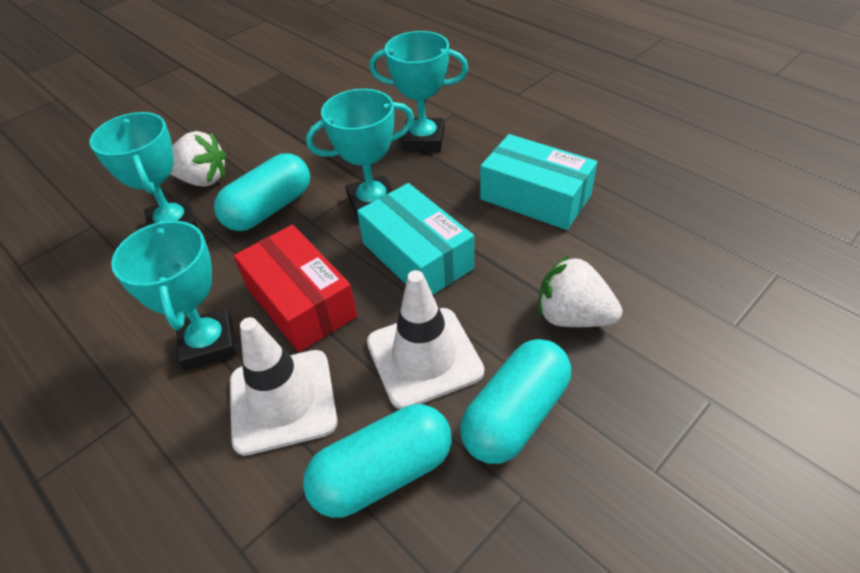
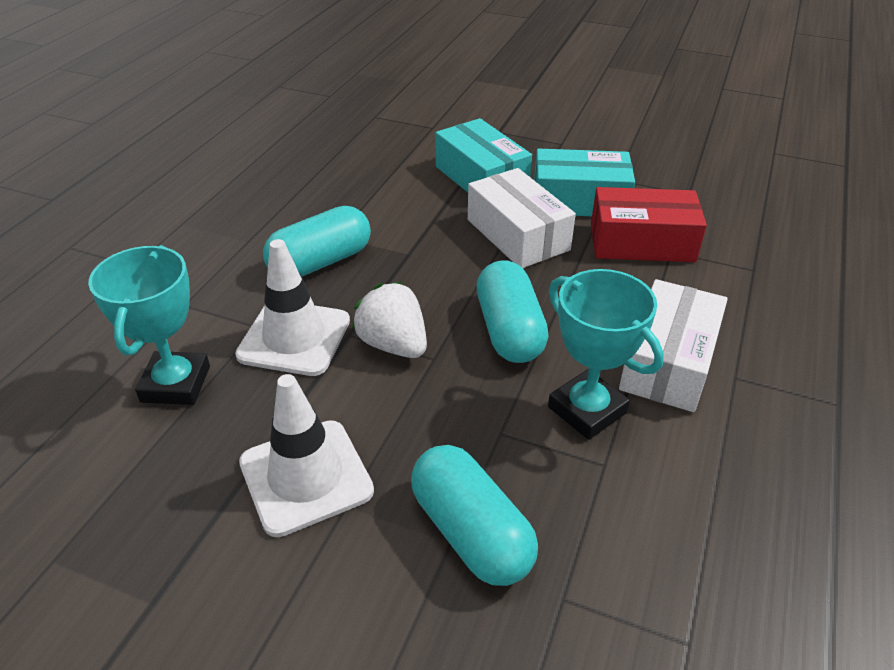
turquoise trophy: [89,112,198,228] [111,221,237,370] [306,89,414,222] [369,31,468,151] = 4 -> [88,245,210,405] [548,269,664,440] = 2
white box: none = 0 -> [468,168,576,268] [619,279,728,412] = 2
white strawberry: [171,131,226,187] [538,255,622,327] = 2 -> [352,282,427,358] = 1

